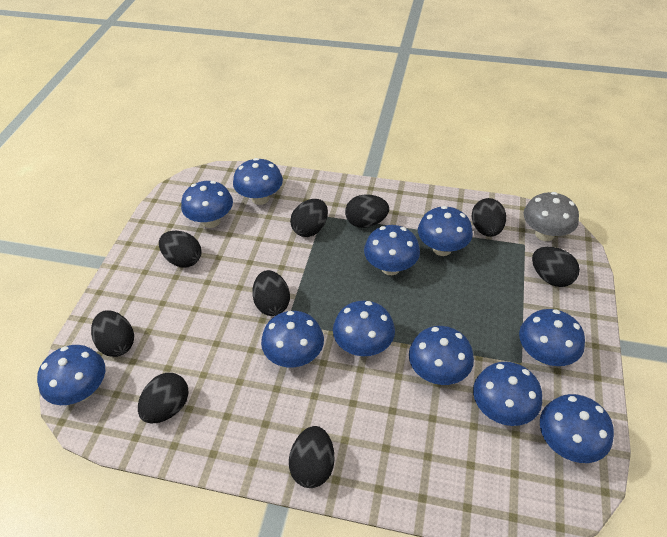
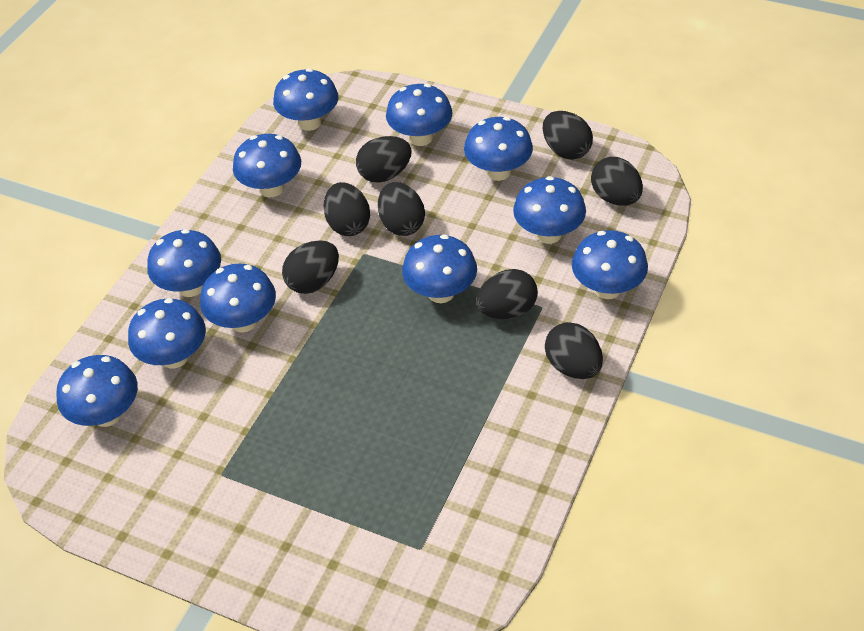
black egg: [91,310,134,357] [138,373,189,423] [159,231,201,268] [252,270,290,316] [289,426,335,488] [290,199,328,237] [345,195,389,228] [471,198,506,237] [532,247,580,287] = 9 -> [282,240,339,294] [323,182,370,236] [356,136,412,183] [378,182,425,236] [476,269,538,319] [543,111,593,160] [545,322,603,379] [591,157,643,206] = 8
grey mushroom: [523,192,579,241] = 1 -> none = 0

